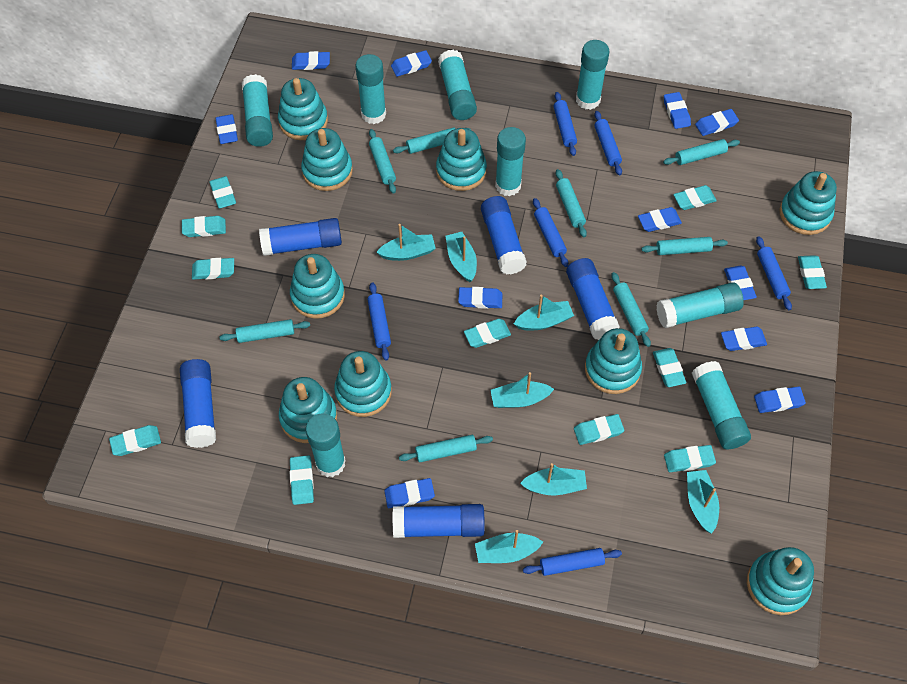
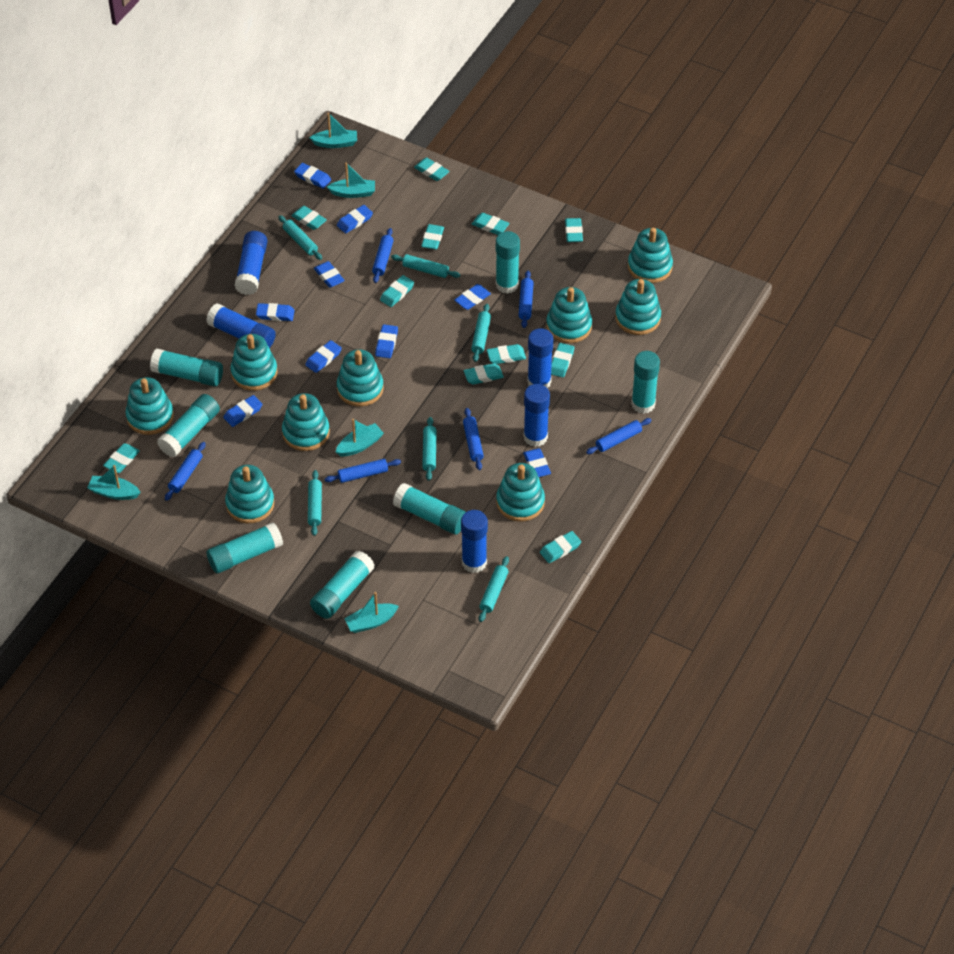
blue eraser: [215,114,238,144] [292,51,330,70] [384,478,435,508] [391,50,432,77] [458,287,502,309] [638,207,682,232] [664,92,691,129] [695,109,739,136] [721,327,767,351] [724,266,757,300] [754,387,806,413] = 11 -> [223,395,263,427] [256,303,295,321] [294,163,331,189] [305,340,342,373] [314,261,345,288] [337,205,373,233] [375,324,398,358] [455,284,491,310] [523,448,551,477] = 9
turquoise boat: [376,224,436,261] [446,232,477,282] [475,530,543,563] [490,372,554,408] [514,295,574,330] [520,463,587,496] [687,470,719,534] = 7 -> [87,465,141,500] [310,113,357,148] [327,163,375,198] [336,419,384,456] [344,592,399,633] = 5
turquoise glue stick: [242,74,273,147] [306,413,346,477] [356,54,386,124] [438,50,477,120] [495,127,526,196] [576,40,609,110] [656,282,744,328] [692,361,751,449] = 8 -> [150,349,223,386] [157,394,220,457] [206,522,283,573] [310,551,375,619] [393,483,466,535] [496,231,520,294] [631,351,660,414] = 7
turquoise rolling pin: [219,319,310,343] [369,129,396,194] [393,127,471,154] [399,435,493,462] [556,169,587,237] [611,272,651,347] [641,237,728,255] [663,139,740,165] = 8 -> [279,215,322,260] [308,470,322,536] [391,254,460,278] [422,417,437,481] [471,304,491,362] [479,556,509,622] = 6

